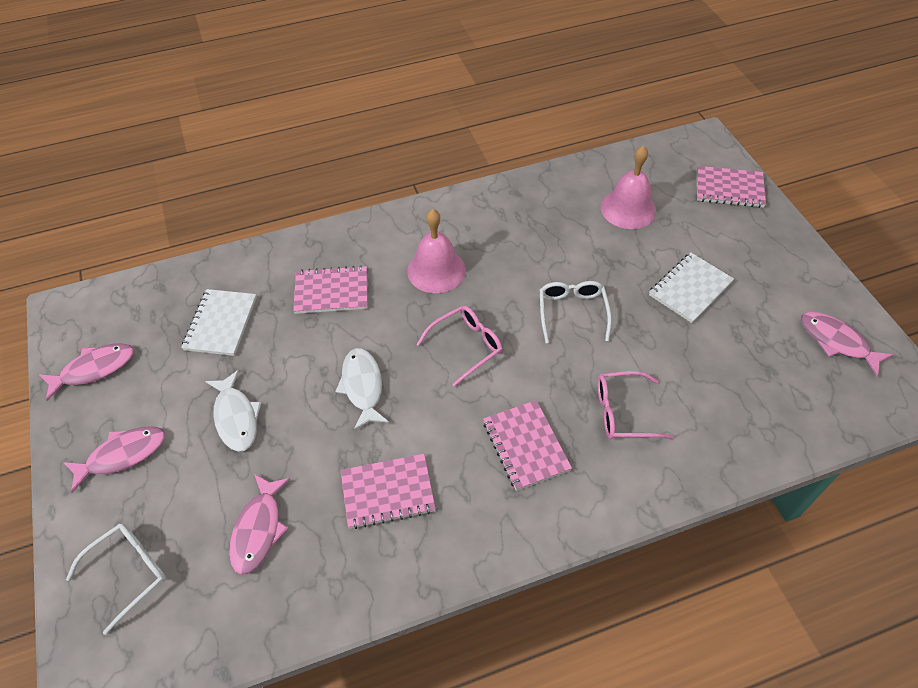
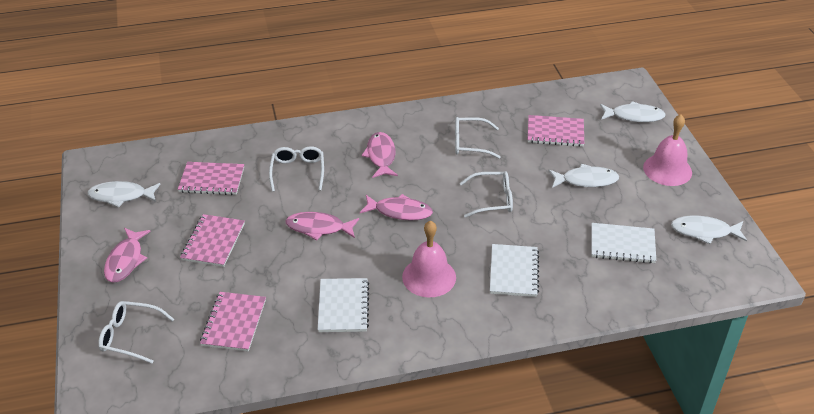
pink glasses: [417,306,502,387] [598,371,673,439] = 2 -> none = 0
white fish: [205,370,261,452] [335,348,389,430] = 2 -> [88,181,161,208] [549,164,619,188] [600,101,666,122] [671,215,747,244] = 4
white glasses: [66,524,166,635] [540,281,611,343] = 2 -> [98,301,174,364] [269,146,324,192] [455,117,501,159] [460,171,513,218] = 4
white notebook: [181,289,257,356] [649,253,734,323] = 2 -> [318,278,369,332] [490,244,539,297] [591,223,656,264] = 3

